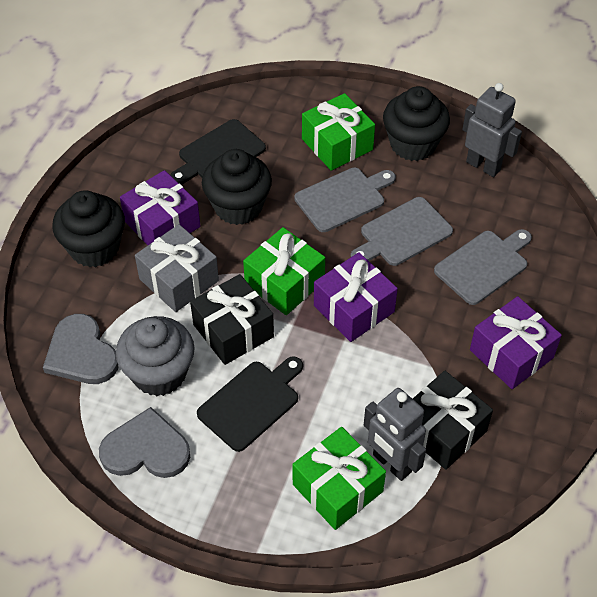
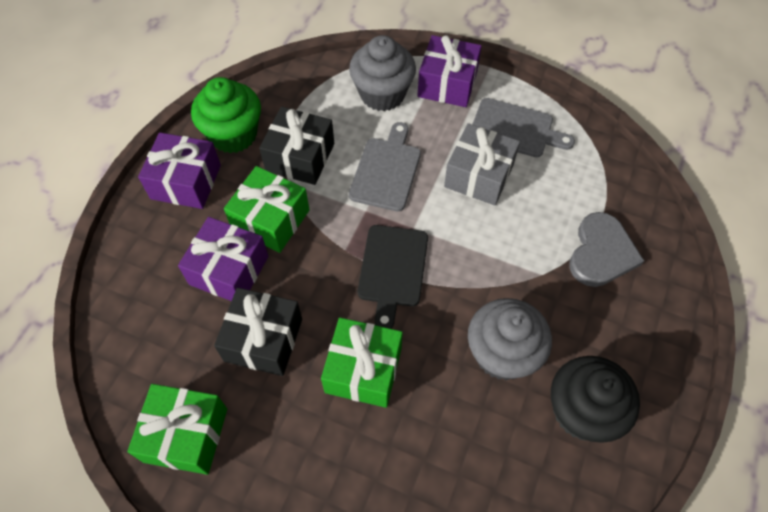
black cupcake: [52,190,125,267] [202,149,272,225] [383,86,450,161] = 3 -> [551,356,640,443] = 1
black cutting board: [170,119,266,185] [197,356,303,452] = 2 -> [358,225,428,329] = 1
green cupcake: none = 0 -> [191,77,261,153] = 1
grey cupcake: [116,316,195,396] = 1 -> [349,35,416,111] [468,298,552,380] = 2
grey cutting board: [294,167,396,232] [351,197,453,266] [434,229,532,305] = 3 -> [349,122,421,211] [472,98,575,157] = 2
grey heart: [43,314,119,384] [99,407,190,478] = 2 -> [569,212,644,287] = 1
grey robot: [364,388,426,481] [462,83,522,177] = 2 -> none = 0

